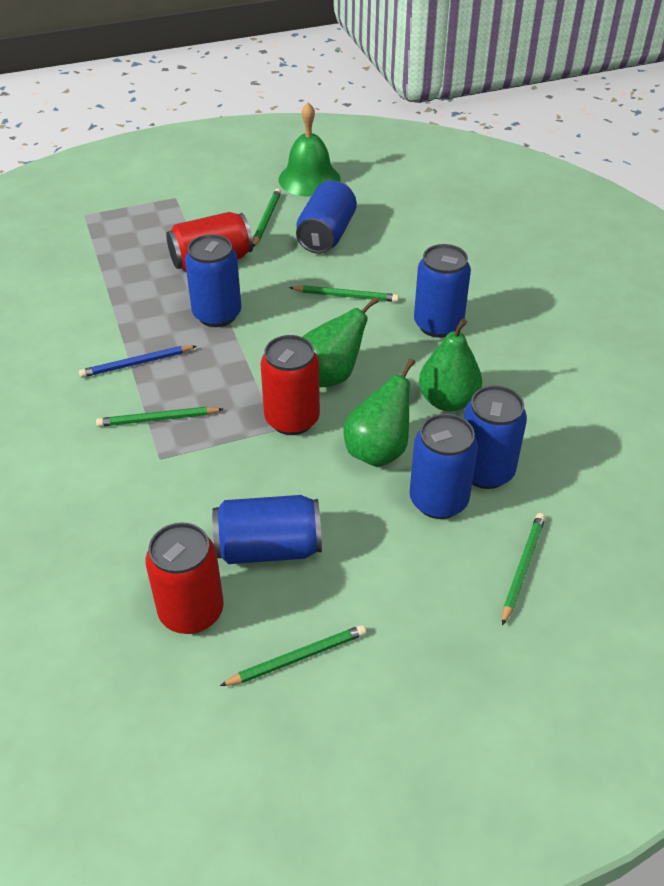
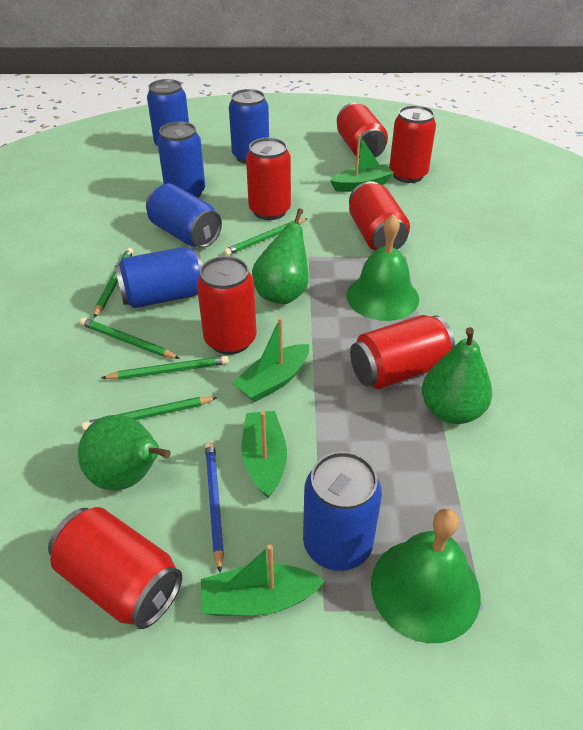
green bell: [279,103,340,197] = 1 -> [346,214,419,321] [371,508,481,643] = 2
green boat: none = 0 -> [201,544,325,616] [233,318,309,402] [242,411,287,498] [330,134,394,192] = 4
red can: [145,522,224,634] [166,212,253,271] [261,335,320,435] = 3 -> [48,507,182,629] [197,256,256,355] [246,138,291,220] [337,103,388,158] [349,181,410,251] [350,315,455,389] [389,105,436,183] = 7

